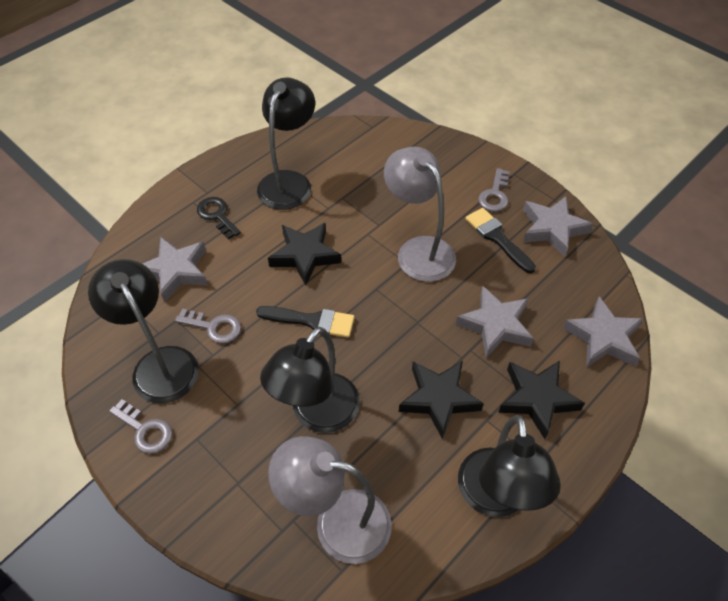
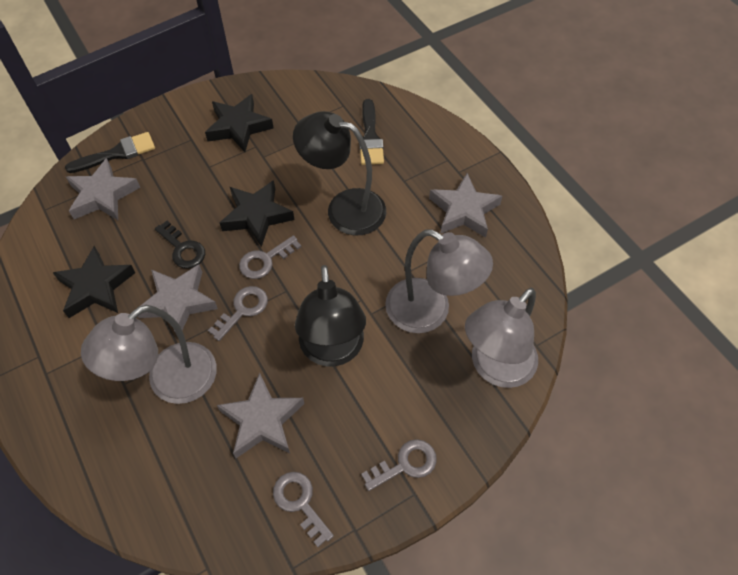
black lamp: [88,259,199,403] [257,78,315,210] [260,327,360,433] [458,415,561,517] = 4 -> [293,111,386,235] [295,265,366,366] = 2
grey key: [109,399,172,454] [175,309,241,344] [478,168,510,212] = 3 -> [208,286,268,341] [239,235,301,279] [273,472,334,547] [361,439,437,491] = 4
grey lamp: [268,436,392,564] [384,147,456,282] = 2 -> [81,305,217,404] [385,229,493,333] [465,288,538,388] = 3

